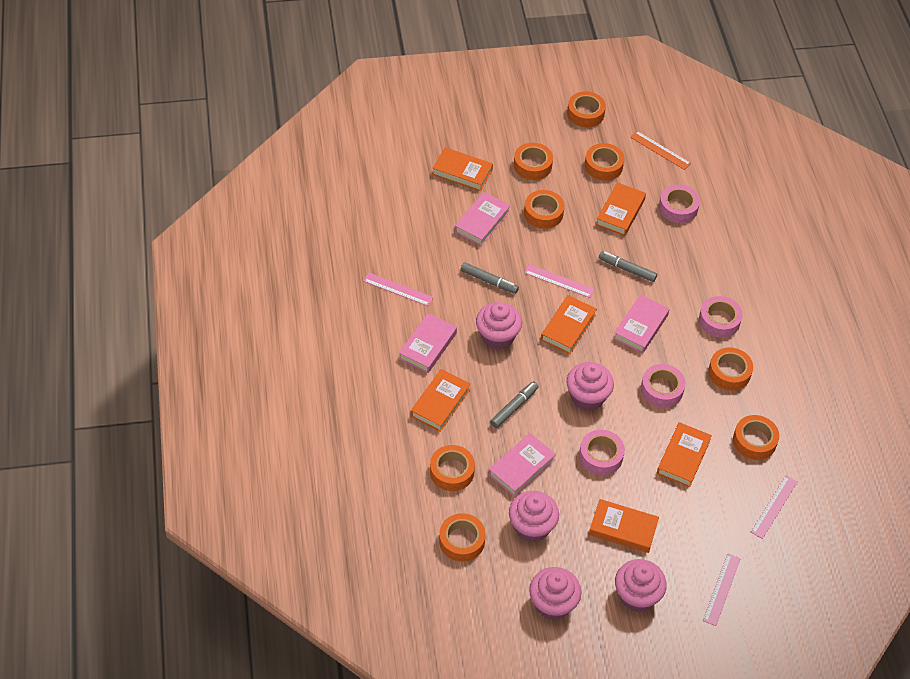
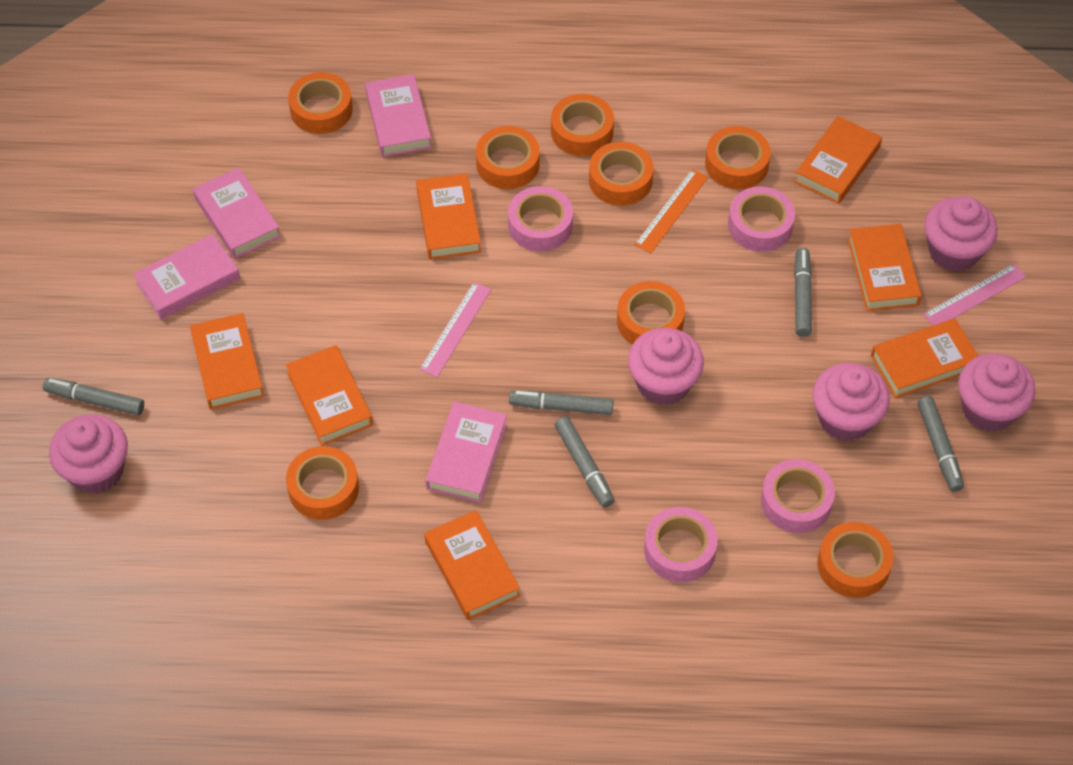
grey marker: [461,262,519,294] [490,381,539,428] [599,251,657,282] = 3 -> [43,378,144,415] [509,391,614,415] [555,417,615,508] [794,248,812,337] [917,396,964,492] = 5
orange book: [411,369,471,432] [432,147,493,191] [541,295,597,354] [589,499,659,553] [596,182,646,236] [657,422,712,487] = 6 -> [190,313,264,409] [286,345,373,446] [416,173,481,260] [424,510,520,620] [794,116,882,204] [848,224,922,311] [871,318,978,398] = 7
pink ruler: [364,273,433,306] [524,264,595,298] [703,553,741,626] [751,476,797,539] = 4 -> [420,282,491,377] [923,264,1026,326] = 2

